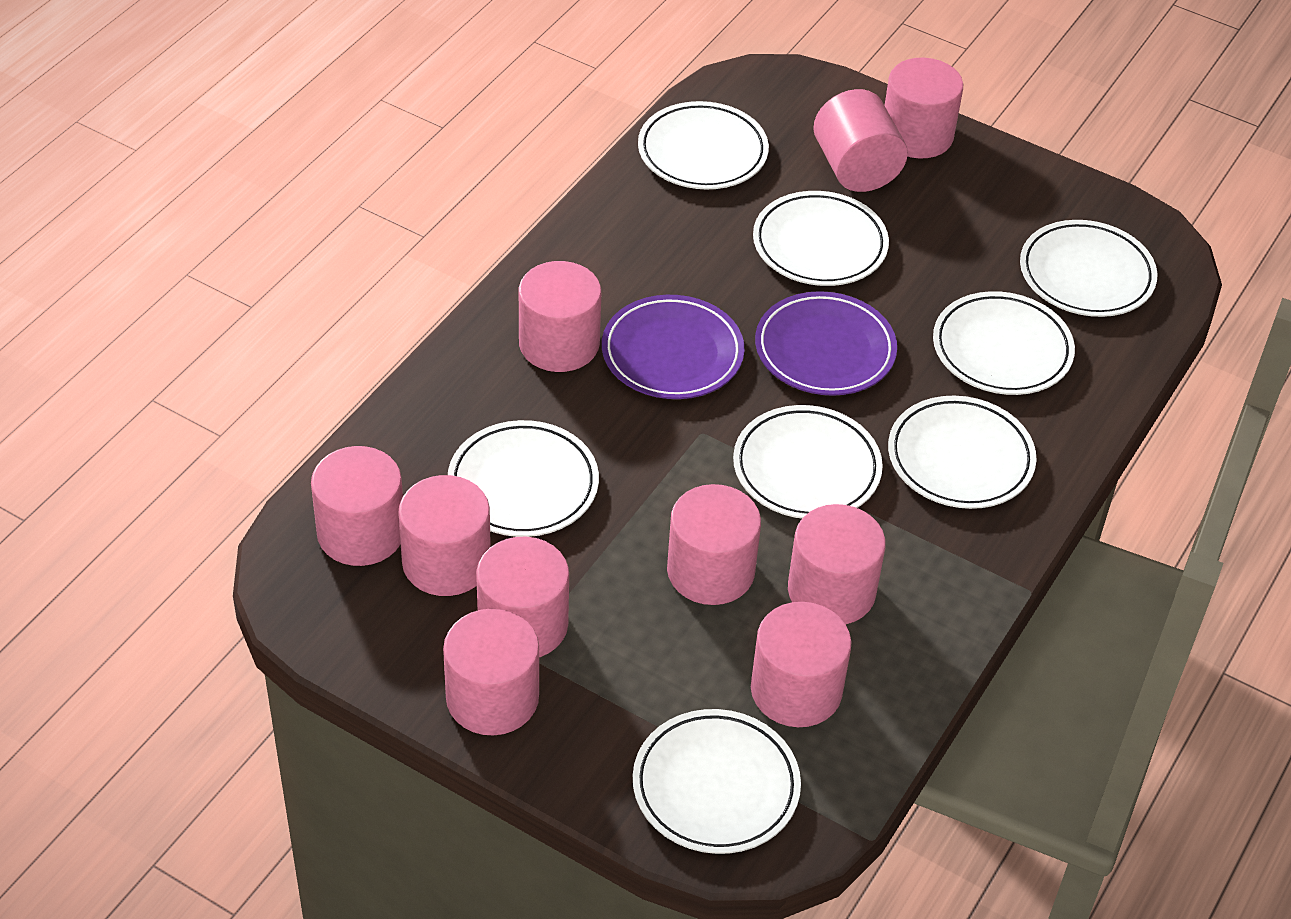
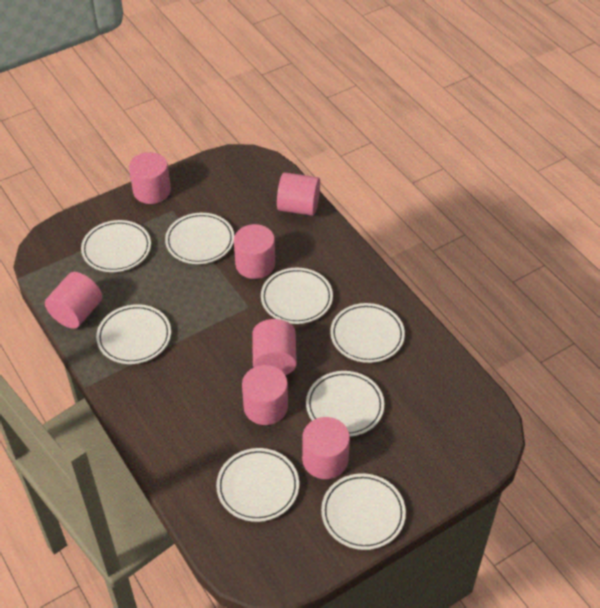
pink cylinder: [311,446,403,566] [398,475,491,596] [443,609,539,735] [476,537,569,658] [519,261,601,372] [667,484,761,605] [751,602,851,727] [788,504,886,624] [813,89,908,192] [884,58,963,159] = 10 -> [45,272,102,329] [129,152,171,204] [234,224,275,279] [242,365,288,425] [253,319,297,375] [277,172,320,216] [302,417,350,479] = 7
purple plate: [602,295,744,399] [755,291,897,396] = 2 -> none = 0

